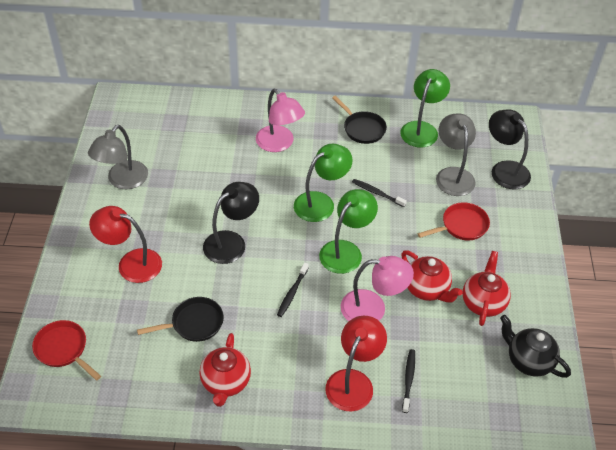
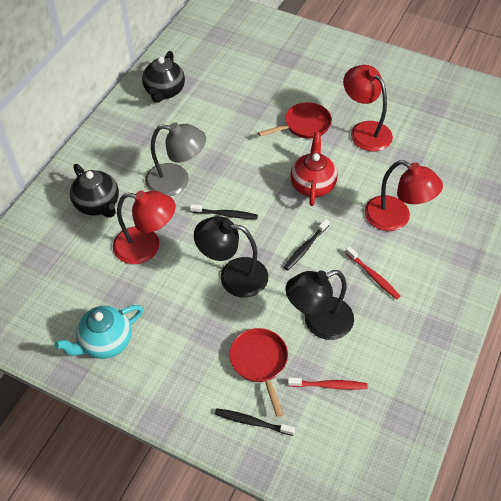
black pan: [137,297,224,342] [332,96,387,144] = 2 -> none = 0
black teapot: [500,315,571,378] = 1 -> [70,164,119,218] [142,51,185,103] = 2
green lamp: [294,144,353,222] [319,189,378,274] [400,69,450,148] = 3 -> none = 0
grey lamp: [88,125,148,189] [436,114,476,196] = 2 -> [145,122,206,196] = 1
pink lamp: [256,89,305,152] [341,256,414,321] = 2 -> none = 0
red lamp: [89,206,162,283] [325,316,387,412] = 2 -> [113,191,176,264] [343,65,393,151] [364,160,443,231] = 3
red teapot: [200,333,251,407] [401,250,463,302] [463,251,511,326] = 3 -> [290,132,338,206] = 1
red toothbrush: none = 0 -> [288,378,368,390] [346,247,400,299] = 2
turquoise teapot: none = 0 -> [54,305,143,359] = 1

